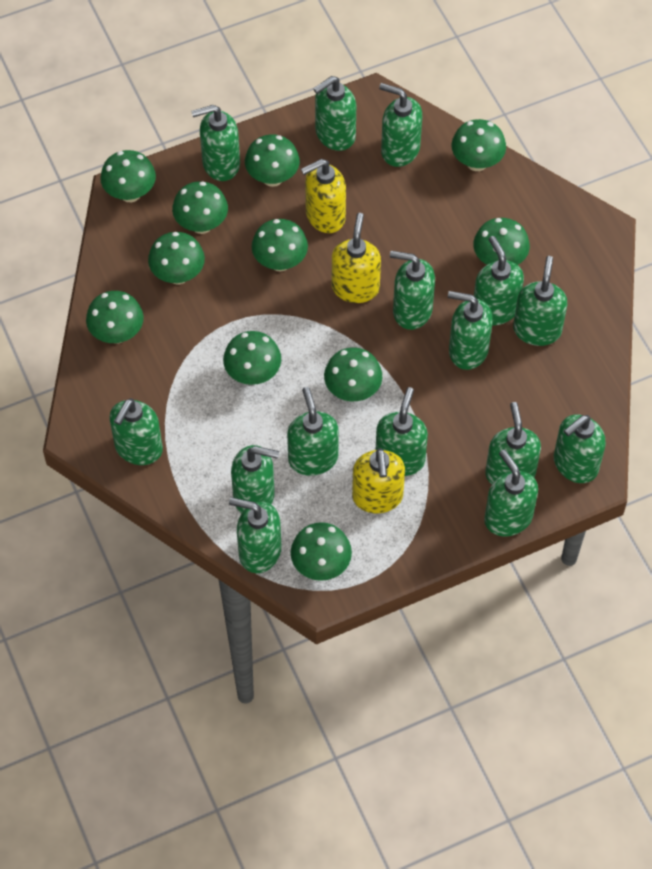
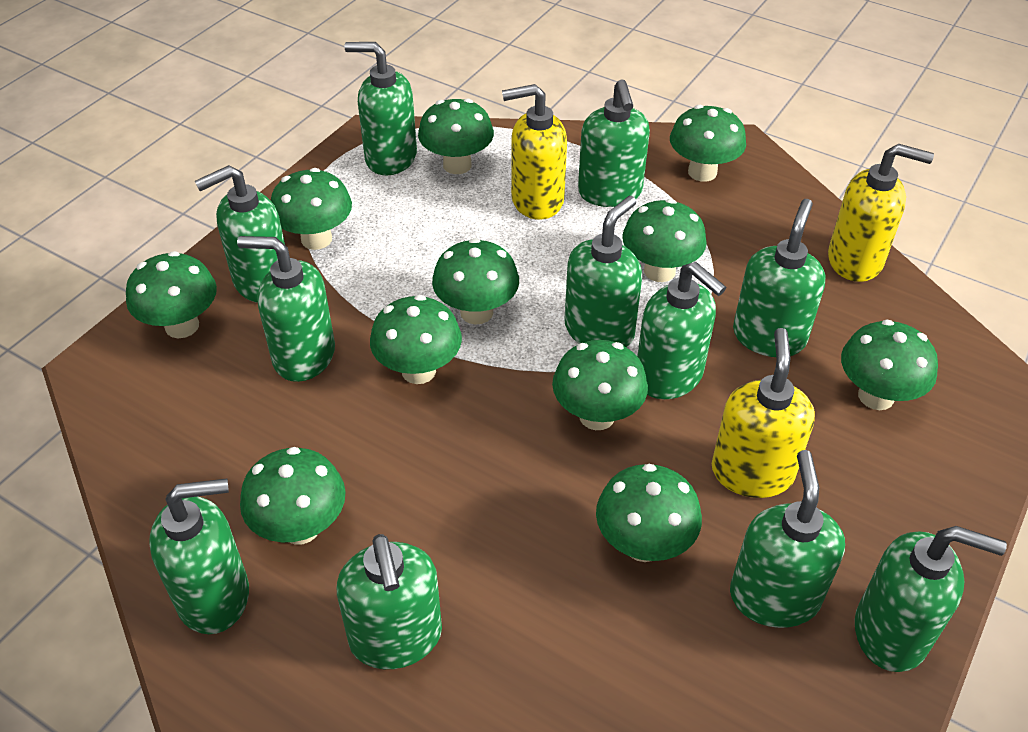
green soap dispenser: [109,398,163,465] [191,105,240,181] [229,497,281,573] [231,445,279,514] [287,387,339,476] [313,76,356,151] [376,387,428,476] [379,83,422,167] [390,251,435,330] [448,291,493,370] [474,236,524,326] [484,449,538,537] [485,402,541,484] [513,256,567,346] [554,414,606,483] = 15 -> [149,478,249,634] [195,165,285,303] [237,236,335,382] [336,534,442,669] [344,42,417,175] [564,196,642,347] [578,79,650,207] [637,262,726,399] [730,450,845,628] [733,199,826,357] [855,526,1007,672] = 11

